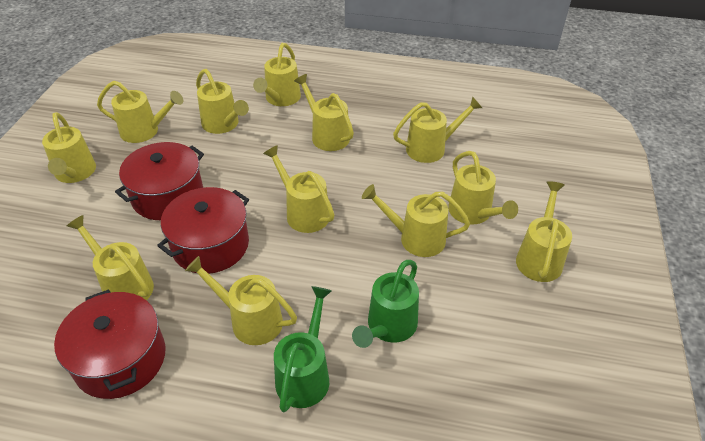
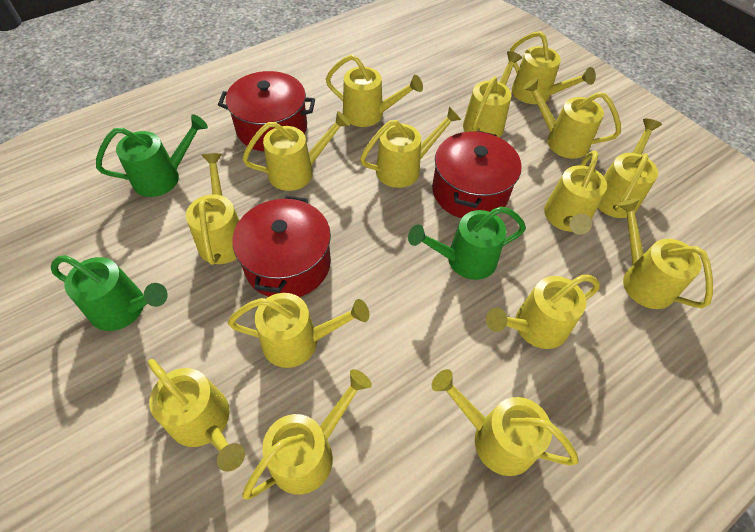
green watering can: [274,286,332,412] [352,260,419,348] = 2 -> [51,255,168,331] [96,114,208,197] [408,206,526,280] = 3
yellow watering can: [42,112,96,183] [67,215,154,300] [97,81,183,143] [185,256,297,345] [196,69,249,134] [253,43,301,106] [263,145,335,233] [294,74,354,151] [362,184,470,257] [393,96,482,163] [448,151,518,225] [516,181,572,282] = 12 -> [148,359,245,472] [186,153,240,265] [228,293,369,368] [242,369,372,499] [243,111,350,191] [326,55,423,127] [360,106,461,188] [431,369,578,476] [463,51,522,138] [486,275,600,349] [510,31,596,104] [523,77,621,159] [544,150,607,235] [598,119,662,218] [617,198,713,309] = 15

